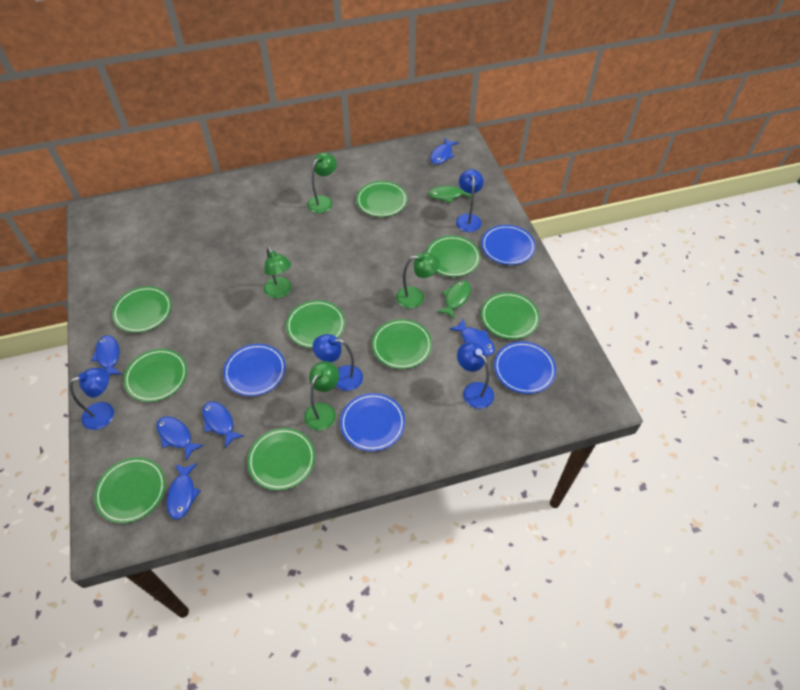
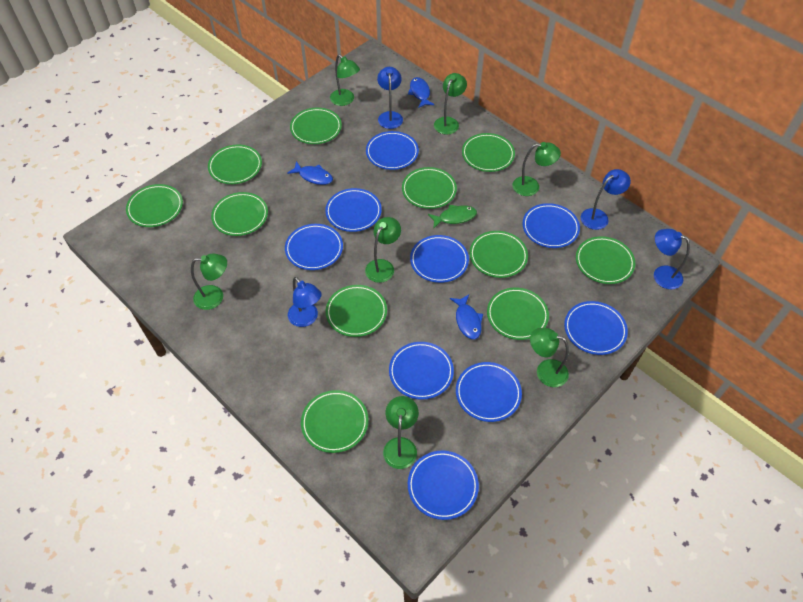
blue fish: [91,335,121,375] [157,416,204,461] [167,463,201,520] [202,401,244,448] [430,138,459,164] [449,318,495,356] = 6 -> [287,161,333,185] [408,77,435,108] [450,294,483,339] = 3
blue plate: [223,344,286,396] [340,393,405,451] [481,225,536,265] [494,341,556,394] = 4 -> [285,224,343,270] [325,188,382,232] [366,131,419,170] [389,342,454,400] [408,451,479,520] [410,235,469,283] [456,362,522,422] [523,203,580,248] [564,301,628,355] = 9
green fish: [428,186,471,203] [437,280,471,319] = 2 -> [428,205,477,229] = 1
green lamp: [264,247,291,298] [304,361,339,431] [307,153,337,213] [396,253,440,308] = 4 -> [191,254,227,310] [330,54,360,106] [365,217,401,283] [383,396,419,469] [434,73,467,135] [512,142,561,196] [530,328,569,387] = 7
green plate: [94,457,166,523] [112,286,172,333] [124,349,187,402] [247,428,315,490] [286,300,345,348] [356,181,407,217] [372,319,432,369] [426,236,480,277] [481,292,540,339] = 9 -> [126,184,183,227] [208,145,262,184] [211,192,268,236] [290,108,342,144] [301,390,369,453] [325,285,387,337] [402,167,457,209] [462,133,515,172] [469,231,528,278] [487,288,549,340] [576,236,635,284] = 11

